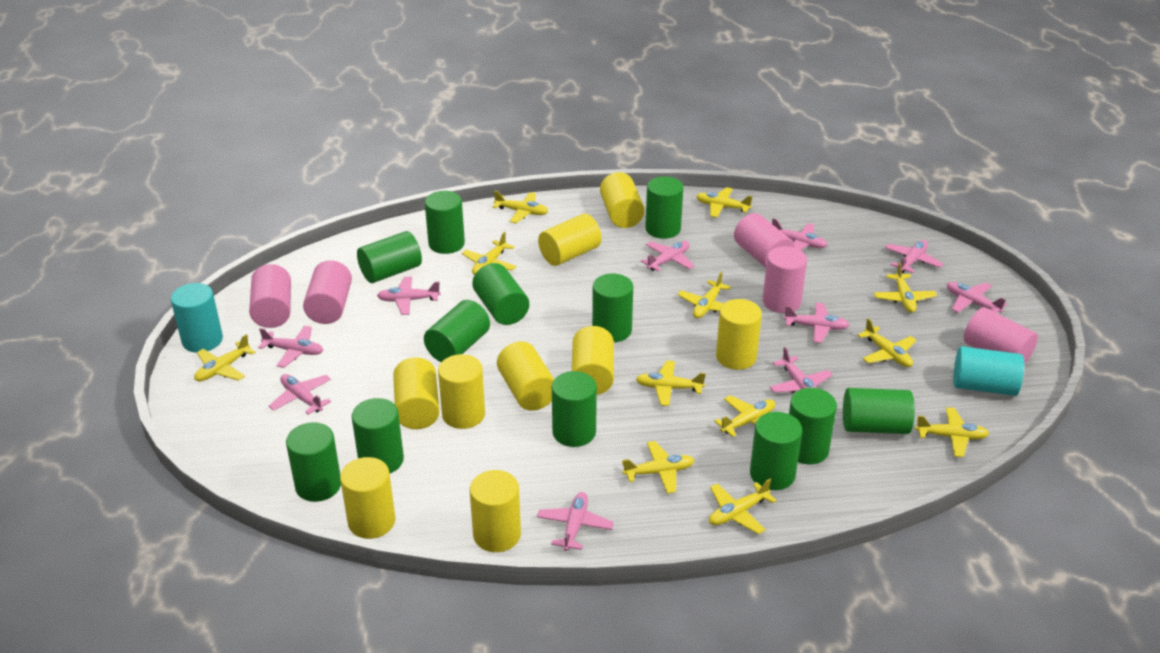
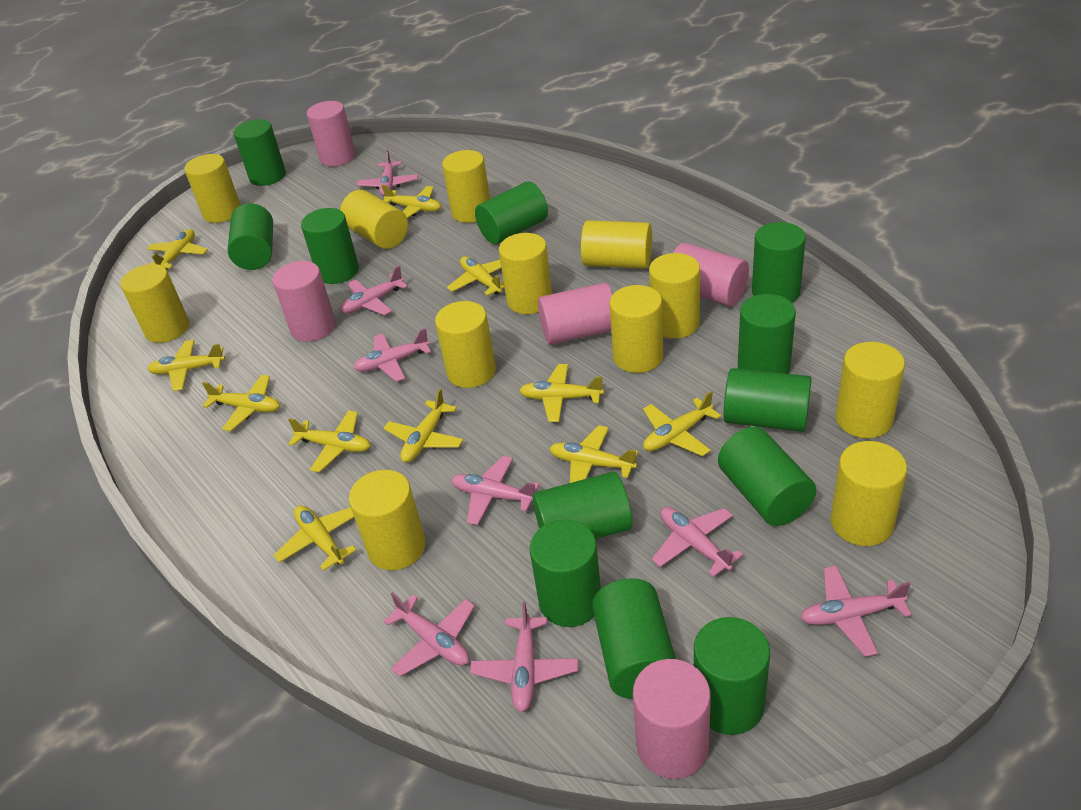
pink plane: [258,326,323,368] [269,374,331,415] [377,277,441,315] [537,492,614,551] [641,241,694,271] [770,347,833,393] [772,218,827,250] [784,302,849,343] [885,240,943,273] [947,282,1007,313] = 10 -> [340,266,408,315] [353,328,431,382] [356,150,418,196] [384,592,475,677] [451,456,540,525] [470,602,578,712] [652,507,743,577] [800,566,912,657] = 8
turquoise cylinder: [171,283,223,353] [953,346,1024,396] = 2 -> none = 0
yellow cylinder: [340,457,395,539] [393,357,439,429] [438,354,485,429] [470,470,521,552] [497,341,554,411] [538,214,602,266] [572,326,614,395] [600,172,645,228] [716,299,762,370] = 9 -> [121,264,189,343] [184,154,241,223] [340,190,408,249] [349,470,426,570] [435,301,496,388] [442,150,490,223] [499,233,552,314] [581,220,652,269] [609,285,663,373] [649,253,700,339] [831,441,907,546] [836,342,905,438] = 12
yellow plane: [194,334,255,381] [462,232,516,275] [492,190,548,223] [622,441,694,494] [636,360,706,406] [678,272,731,318] [696,187,753,218] [709,479,777,534] [714,395,775,437] [858,318,917,367] [874,263,937,313] [915,407,990,457] = 12 -> [147,229,208,269] [147,340,225,391] [202,375,280,431] [274,505,357,571] [288,410,370,473] [381,185,441,218] [384,389,463,463] [447,256,504,296] [519,364,604,422] [549,425,638,483] [643,391,721,456] = 11

